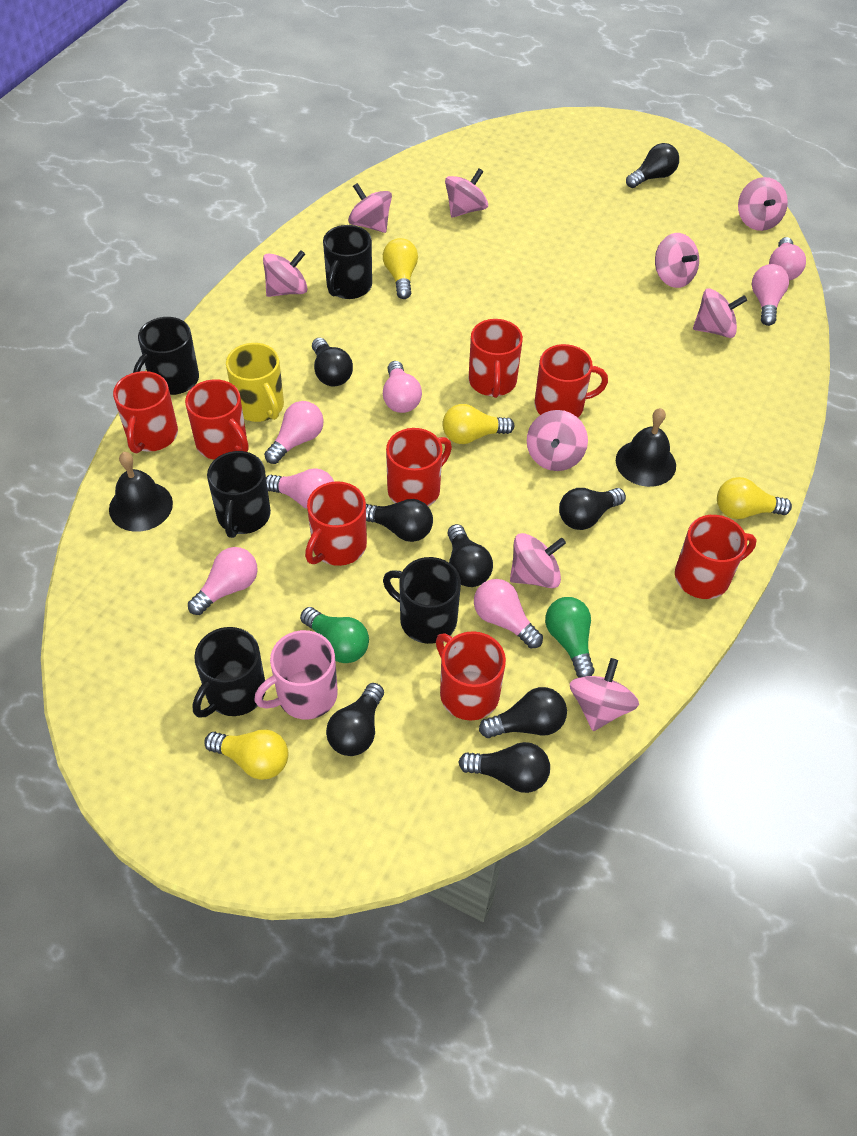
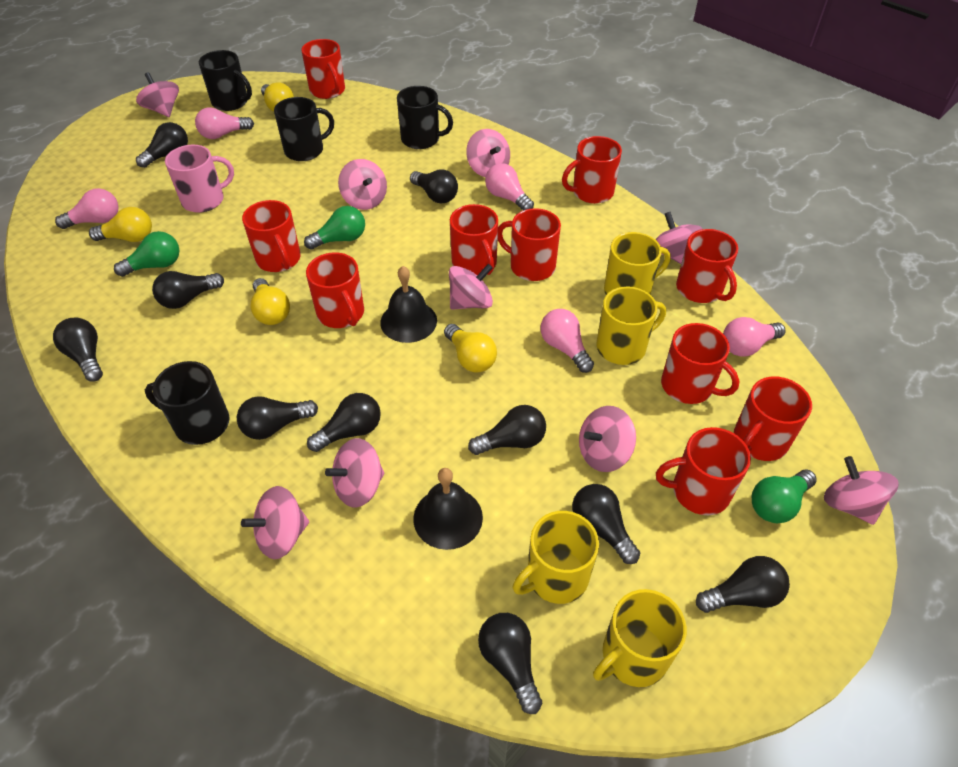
black light bulb: [312,338,353,386] [326,683,384,756] [366,499,433,542] [447,524,493,587] [459,742,550,793] [479,687,567,738] [559,488,626,530] [626,143,679,188] = 8 -> [53,318,103,381] [136,122,188,168] [152,271,224,309] [237,396,318,440] [307,393,381,452] [410,169,458,204] [468,405,546,455] [478,613,542,714] [572,484,640,564] [696,556,790,613] = 10
black mug: [133,317,199,395] [192,627,265,718] [207,451,271,538] [323,225,372,299] [383,557,461,644] = 5 -> [145,361,230,445] [199,50,252,111] [274,97,334,161] [397,86,453,149] = 4
green light bulb: [300,607,369,663] [545,597,594,677] = 2 -> [114,231,179,277] [304,206,365,250] [752,469,817,523] = 3
pink light bulb: [188,547,258,615] [264,401,324,464] [266,468,334,509] [383,361,422,413] [474,579,543,648] [752,264,789,326] [769,237,806,280] = 7 -> [55,188,119,229] [195,107,254,139] [485,163,534,211] [540,309,594,373] [723,317,786,357] = 5
red mug: [113,371,178,453] [185,379,249,460] [305,481,367,566] [386,428,452,506] [436,631,506,721] [469,319,523,398] [535,344,608,418] [675,515,757,599] = 8 -> [242,200,301,272] [301,39,345,99] [306,252,364,328] [450,204,498,275] [498,208,561,281] [562,136,622,204] [656,427,751,515] [661,323,739,404] [676,229,738,303] [734,376,812,461] = 10
yellow mug: [226,343,284,422] = 1 -> [513,511,599,604] [593,589,687,687] [596,287,666,365] [604,232,671,295] = 4

